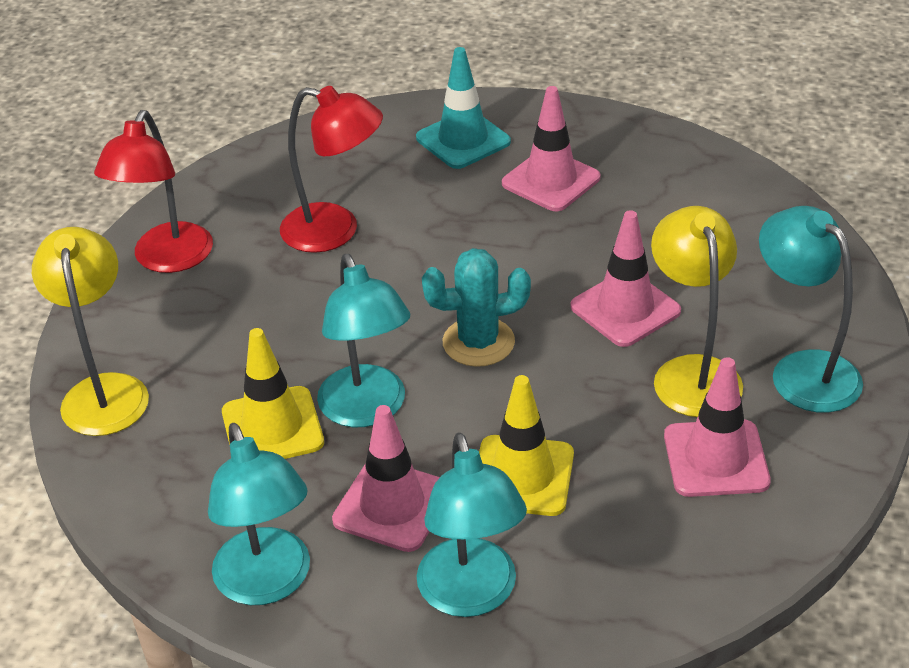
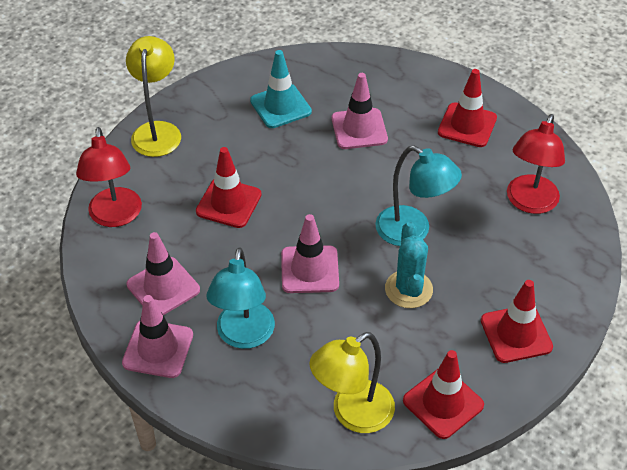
red traffic cone: none = 0 -> [196,147,262,228] [403,350,484,439] [438,69,497,147] [481,280,553,363] = 4
turquoise lamp: [208,423,310,605] [317,254,410,427] [417,432,527,617] [759,206,863,413] = 4 -> [206,247,275,349] [375,146,462,246] = 2
yellow traffic cone: [222,328,324,459] [479,375,574,516] = 2 -> none = 0

